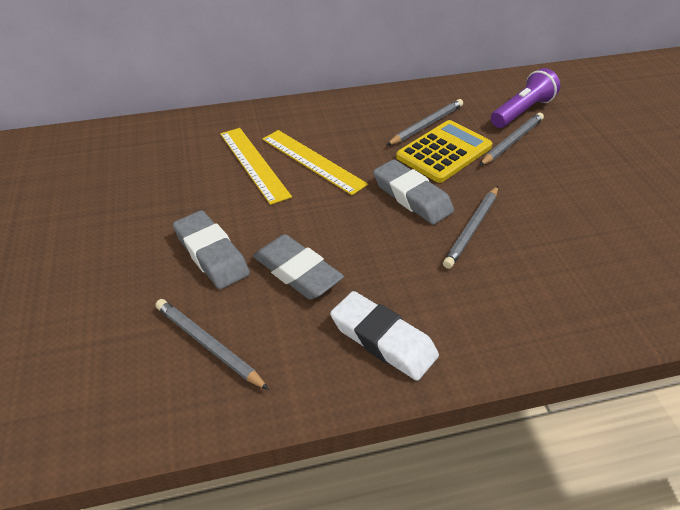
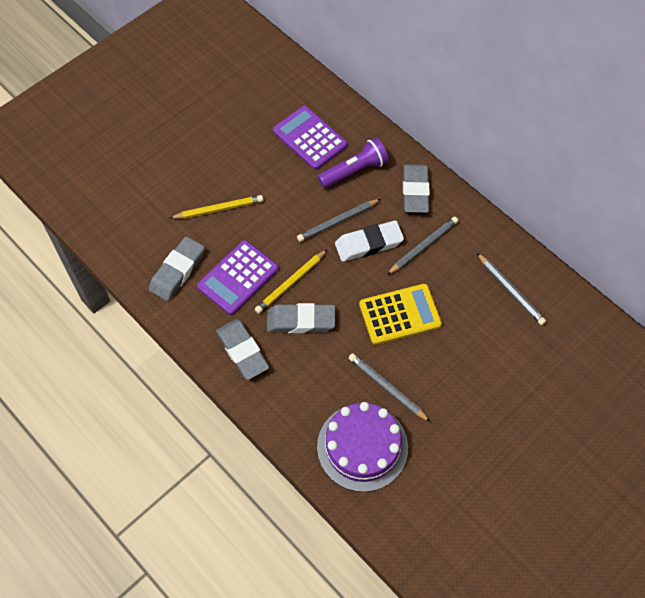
grey eraser: [173,210,250,289] [253,234,344,300] [373,159,454,225] = 3 -> [149,237,205,301] [216,319,269,380] [267,303,335,333] [403,164,430,213] = 4
purple cake: none = 0 -> [317,402,408,492] = 1
purple calculator: none = 0 -> [197,240,279,315] [273,106,347,170] = 2
yellow pencil: none = 0 -> [170,195,263,219] [255,249,328,314] = 2
yellow ruler: [220,128,292,205] [262,130,368,195] = 2 -> none = 0

